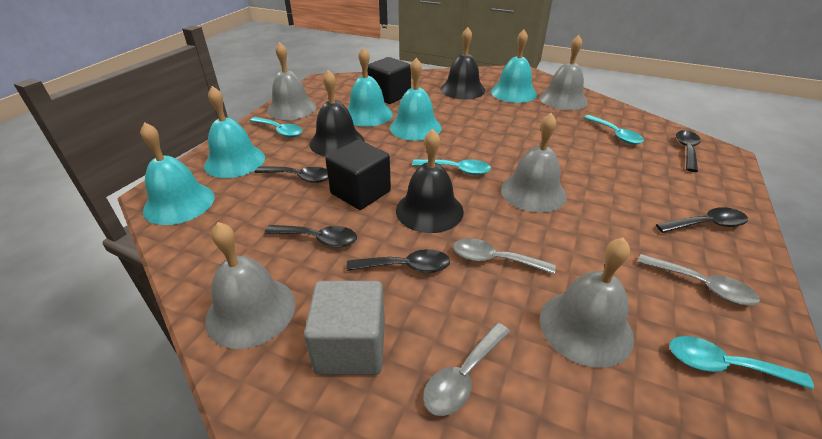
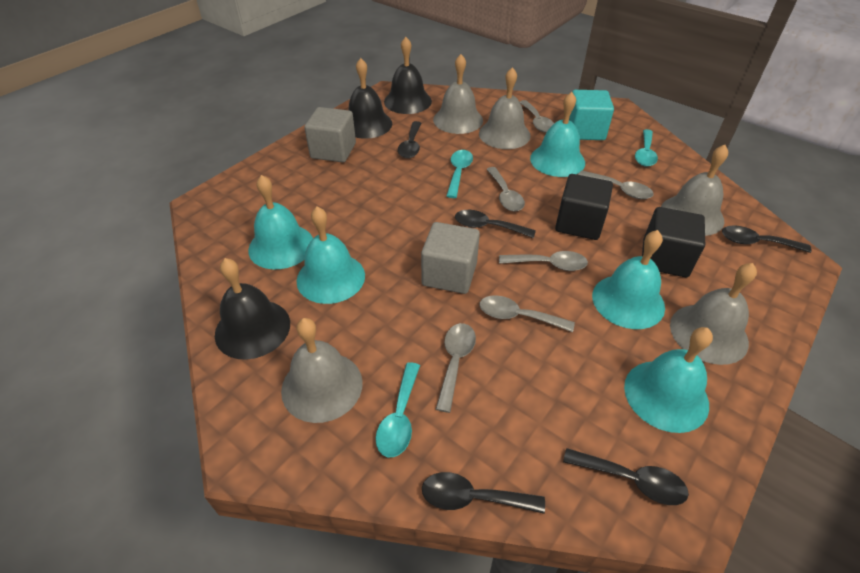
grey cube: [304,281,385,375] = 1 -> [304,107,356,162] [421,222,480,294] = 2
grey spoon: [423,323,510,416] [453,238,556,274] [637,254,760,305] = 3 -> [436,323,476,413] [480,295,575,332] [486,167,525,211] [499,251,588,271] [520,100,554,133] [578,170,654,199] = 6
turquoise cube: none = 0 -> [569,90,614,140] = 1
turquoise spoon: [250,117,303,137] [412,159,491,175] [584,115,644,144] [669,336,814,390] = 4 -> [376,362,420,457] [446,150,473,198] [635,129,658,167] = 3

